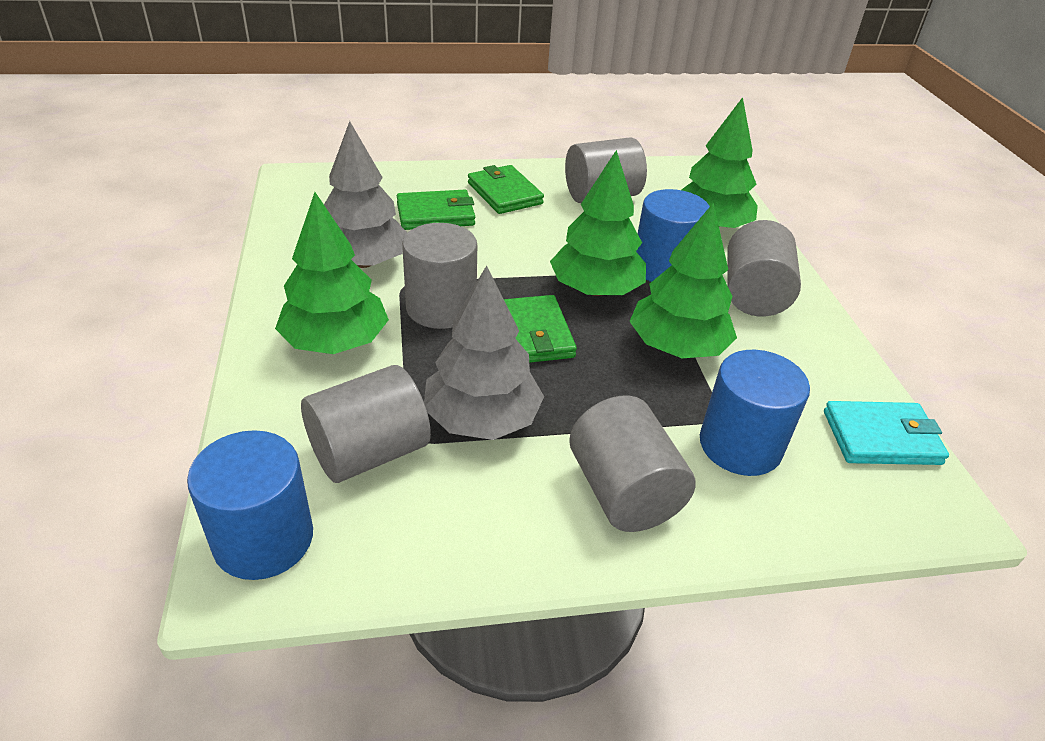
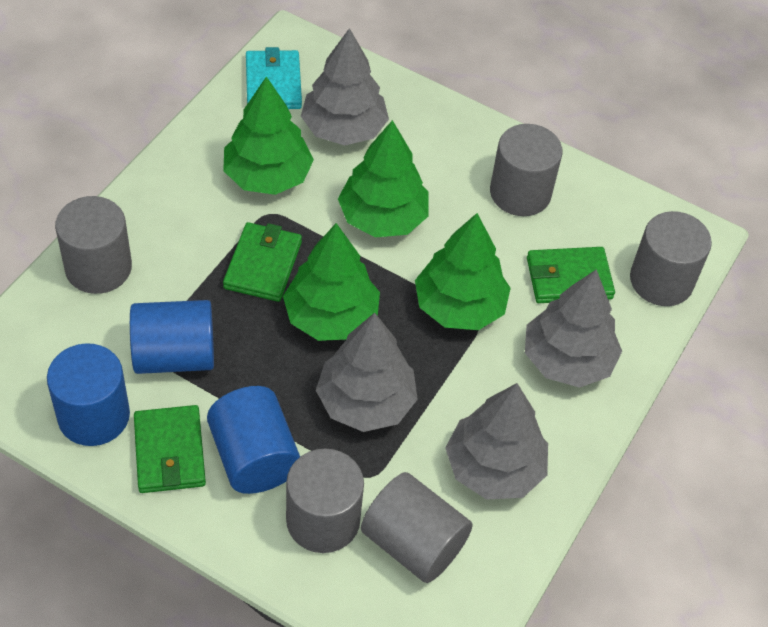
grey tree: [324,121,407,268] [424,266,544,440] = 2 -> [301,28,389,146] [316,313,418,432] [446,383,548,500] [525,269,622,388] = 4

